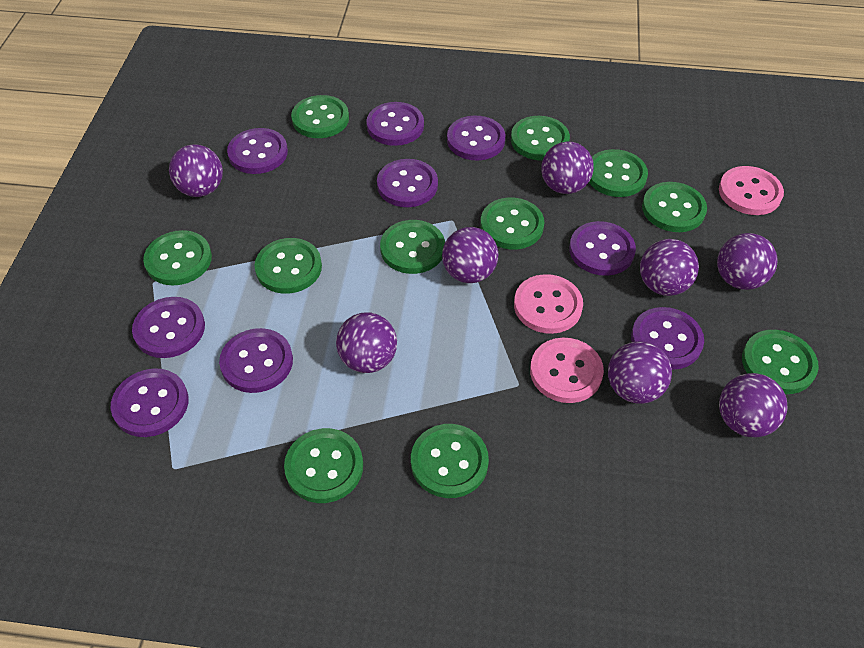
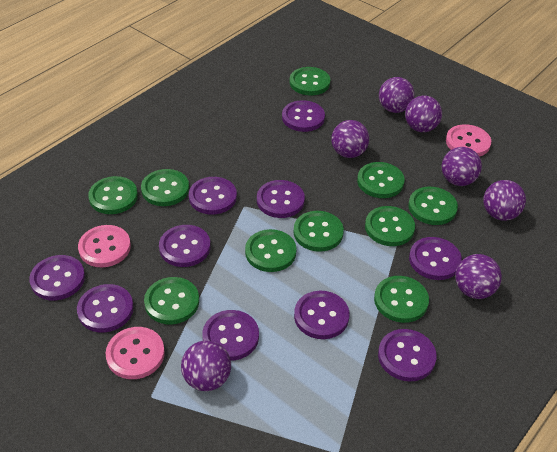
green button: [143,230,212,286] [254,238,322,294] [284,428,363,503] [291,95,349,138] [380,220,445,274] [411,424,489,498] [480,198,544,249] [511,116,570,161] [589,149,648,197] [642,182,707,232] [742,330,819,394] = 11 -> [88,176,138,214] [141,169,189,206] [144,277,199,324] [245,229,297,272] [289,67,330,95] [294,211,344,252] [357,162,405,198] [365,206,415,246] [374,276,429,323] [408,187,458,225] = 10
purple ball: [169,144,223,197] [336,313,397,373] [442,227,498,283] [541,142,594,194] [608,341,672,404] [640,239,699,296] [717,233,778,290] [719,373,788,438] = 8 -> [181,340,231,391] [331,120,369,158] [379,77,415,113] [405,96,442,132] [442,147,482,186] [455,254,502,299] [483,180,526,221] = 7
purple button: [111,368,189,437] [132,297,205,358] [219,328,293,393] [227,128,288,174] [366,102,424,146] [377,159,438,207] [447,116,505,161] [569,221,636,276] [631,307,704,370] = 9 -> [29,255,85,300] [77,284,134,332] [159,225,210,267] [189,177,237,215] [202,310,259,361] [257,180,305,218] [282,100,325,132] [294,291,349,339] [378,329,437,381] [409,237,462,280] = 10

